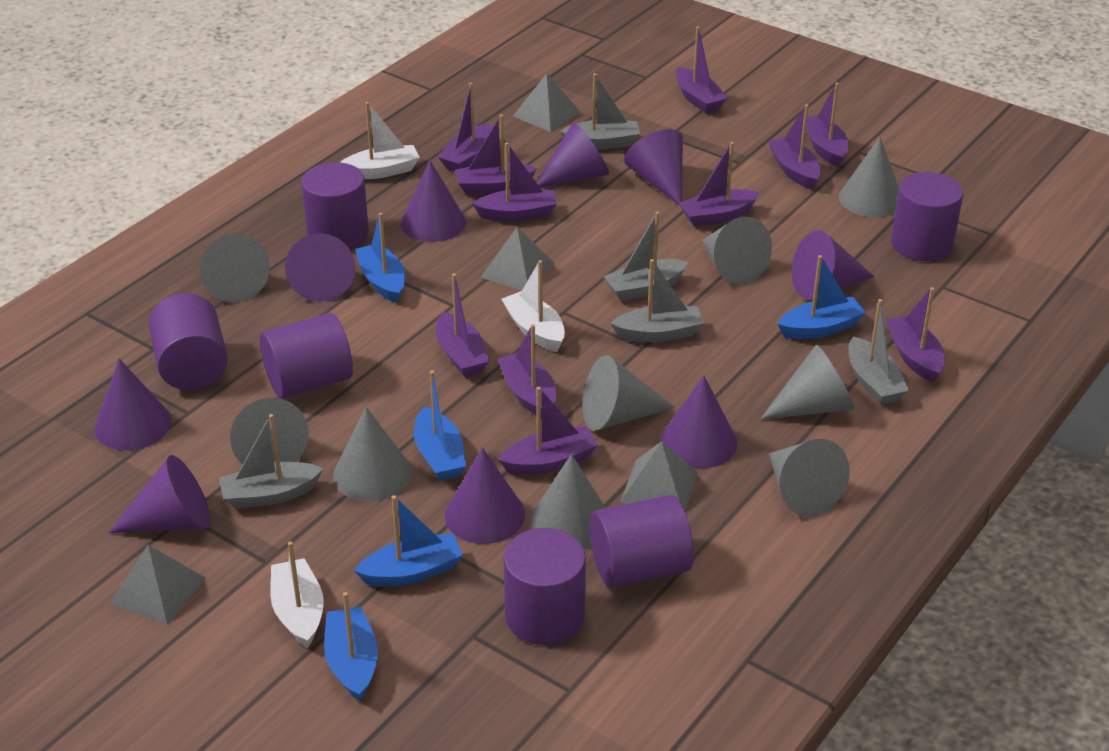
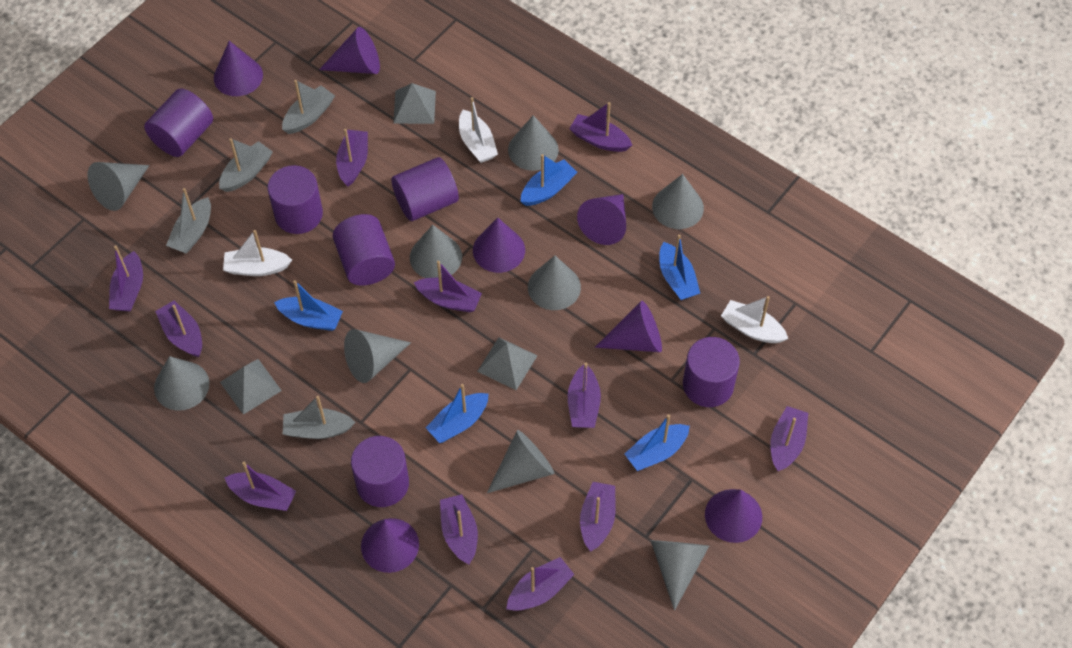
grey boat: [219,414,323,509] [560,73,640,149] [603,212,688,301] [610,259,704,342] [849,299,909,405] = 5 -> [166,188,211,254] [219,138,273,192] [282,80,335,134] [283,396,355,439] = 4
grey pyramid: [109,545,206,625] [480,227,555,290] [513,73,580,132] [620,442,698,510] = 4 -> [220,359,282,415] [393,83,436,124] [477,337,538,390] = 3
purple cone: [94,359,172,451] [109,455,211,533] [285,233,355,302] [401,160,466,242] [445,448,525,544] [536,122,609,188] [624,129,683,207] [661,376,738,468] [792,230,874,299] = 9 -> [214,41,263,96] [319,27,380,74] [361,518,419,573] [473,218,525,273] [577,194,626,245] [595,301,662,352] [705,489,762,543] = 7

